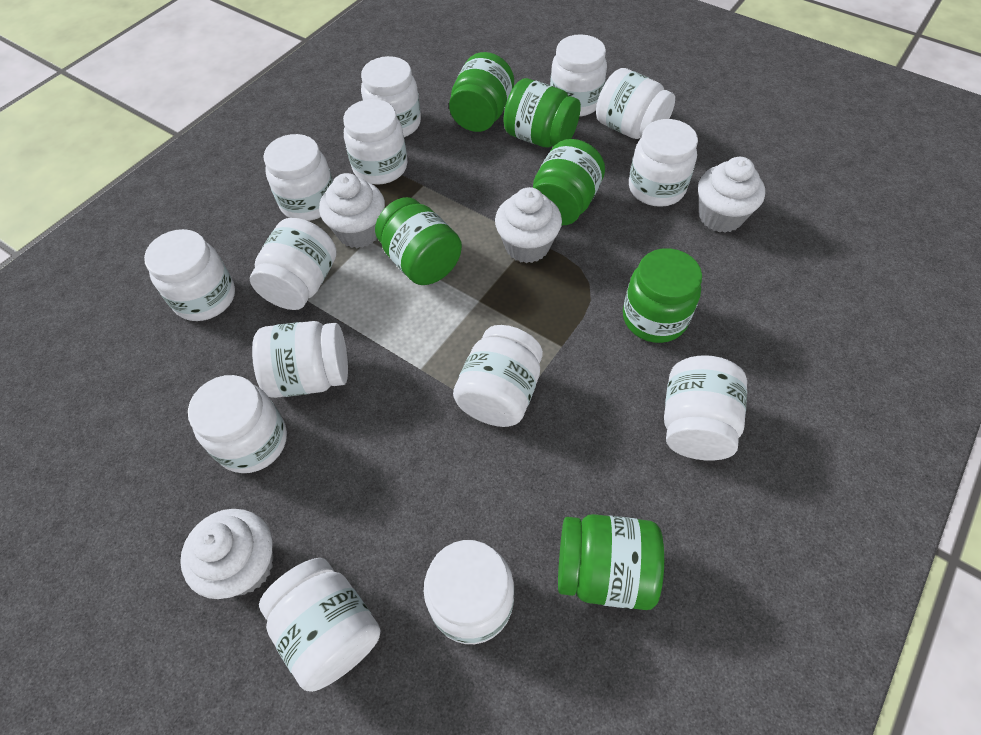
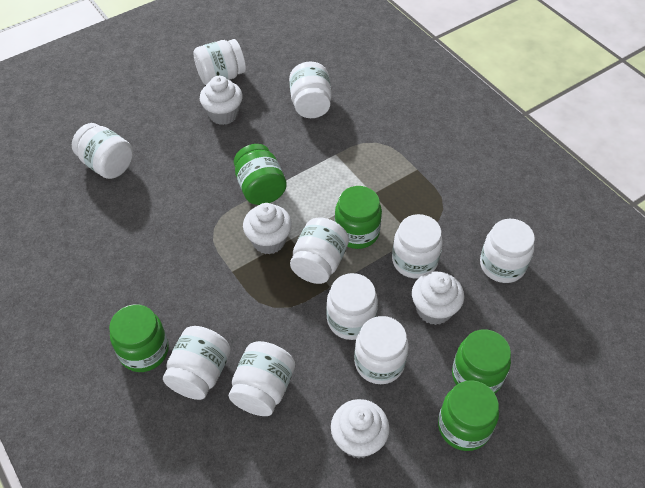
green jar: [375,197,462,285] [449,52,514,132] [504,78,581,148] [533,139,605,225] [558,514,664,610] [623,248,702,343] = 6 -> [109,304,169,372] [234,144,287,205] [335,186,382,249] [438,380,499,451] [452,329,511,393] = 5
white jar: [144,229,235,321] [188,375,287,473] [250,218,337,310] [252,321,348,398] [259,558,380,692] [264,134,333,221] [343,99,407,185] [361,56,421,137] [424,540,514,644] [453,325,543,427] [550,34,607,117] [596,68,675,139] [629,119,698,207] [664,355,747,460] = 14 -> [72,123,133,179] [163,326,231,400] [193,39,246,85] [229,341,295,416] [289,61,332,118] [290,218,349,284] [326,273,378,340] [354,316,409,384] [392,214,443,279] [480,219,535,283] = 10

